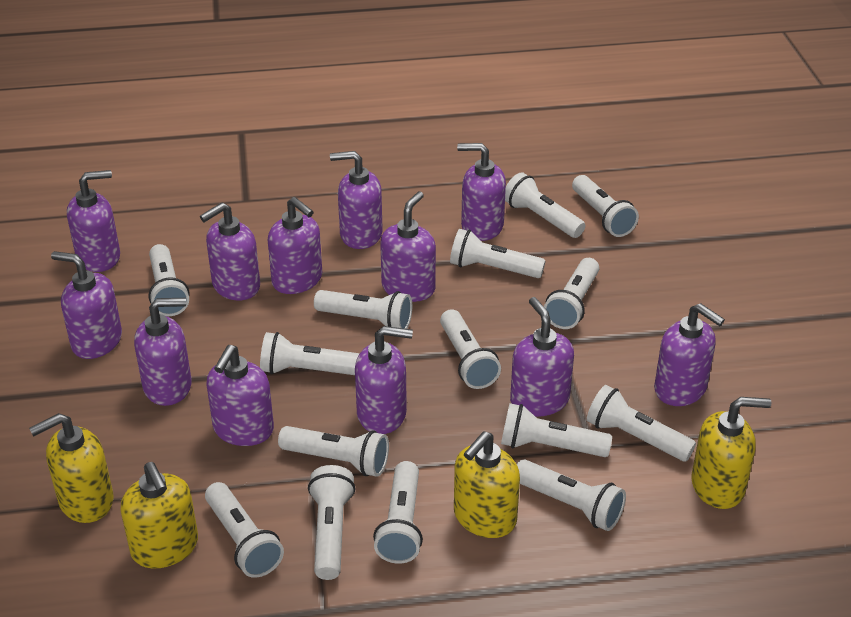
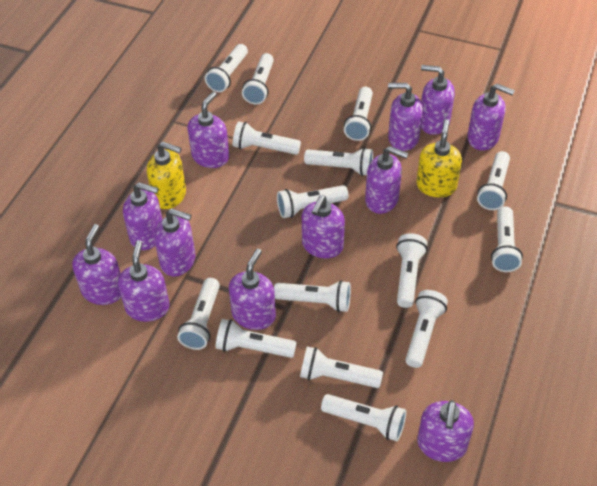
yellow soap dispenser: [29,413,114,523] [121,462,198,569] [454,431,520,538] [691,397,771,509] = 4 -> [147,142,186,209] [416,119,462,197] = 2

